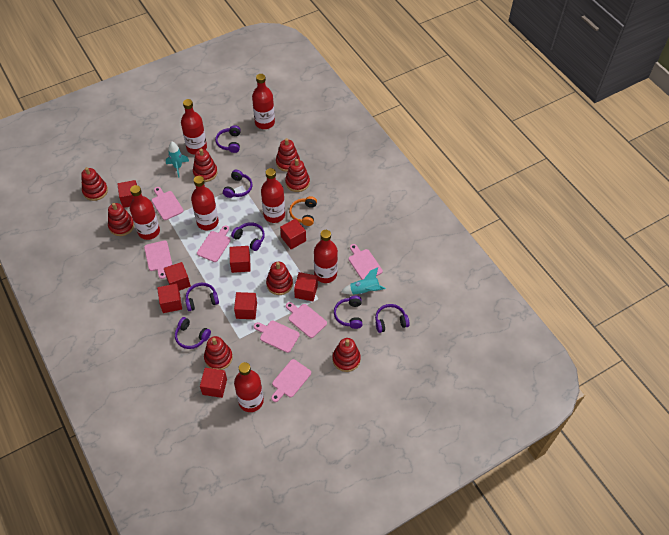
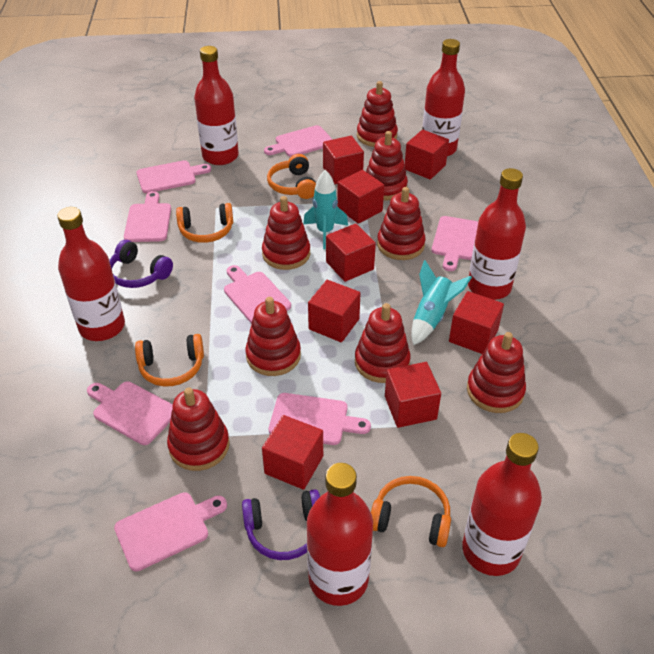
orange headphones: [289,196,317,226] = 1 -> [135,334,204,386] [176,203,233,243] [267,154,316,199] [371,476,451,547] = 4
pink cutting board: [144,240,172,279] [152,187,184,220] [197,225,231,262] [254,321,300,353] [271,359,311,402] [286,302,327,338] [349,244,383,280] = 7 -> [87,381,173,445] [114,492,227,571] [124,191,171,242] [137,160,211,193] [224,265,291,324] [264,125,333,157] [269,393,371,445] [432,216,478,271] = 8
purple headphones: [175,317,211,349] [185,283,219,311] [215,125,241,153] [223,170,252,198] [231,222,265,251] [334,296,362,329] [375,304,410,333] = 7 -> [109,240,173,288] [242,489,320,560] = 2
red bottle: [130,185,160,240] [181,99,207,155] [191,176,219,230] [234,362,264,412] [252,74,275,129] [261,168,285,223] [314,230,338,283] = 7 -> [57,207,125,341] [194,46,239,165] [307,463,373,606] [422,39,465,156] [462,433,542,576] [468,168,526,300] = 6

